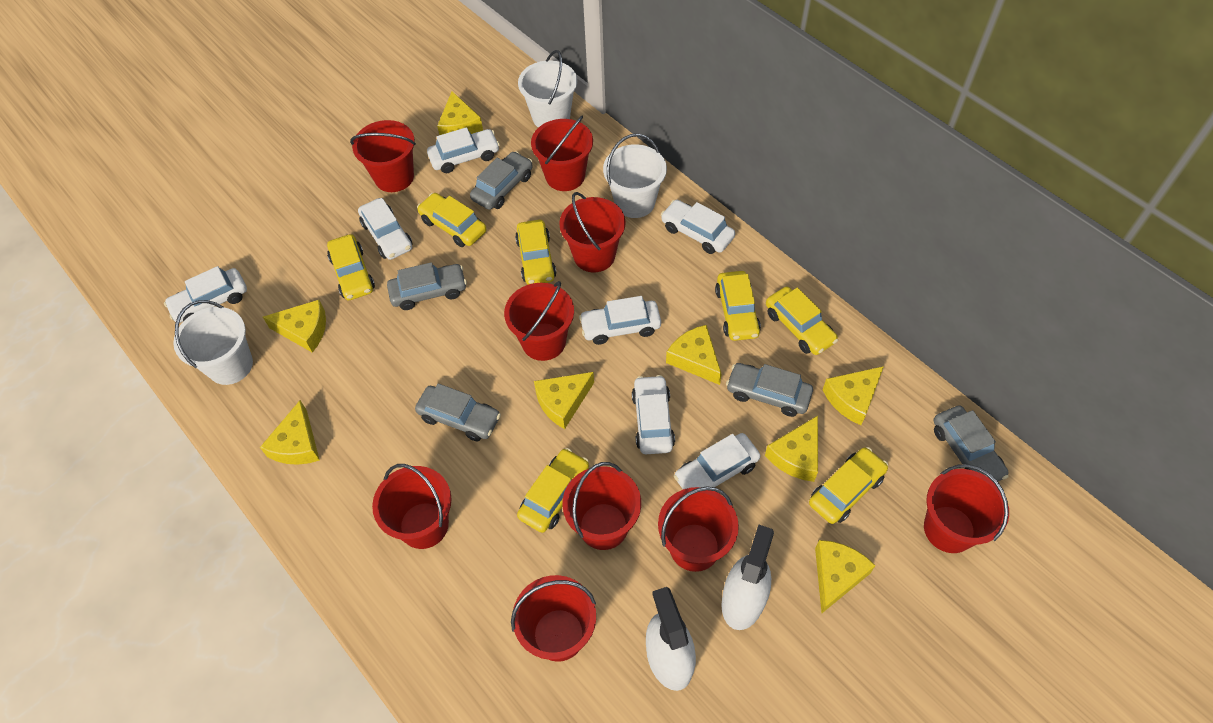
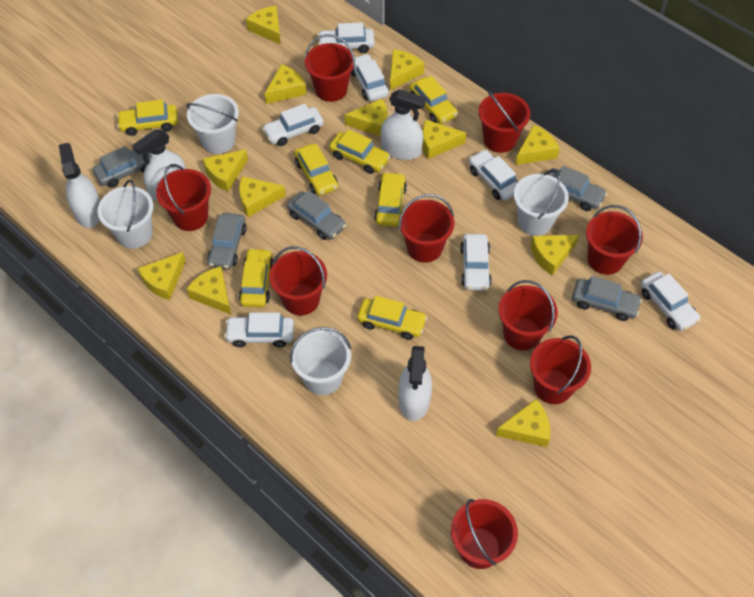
white bucket: [173,300,253,385] [518,50,577,128] [603,134,667,218] = 3 -> [98,180,153,249] [187,94,239,154] [290,327,352,395] [514,170,569,236] = 4
white spray bottle: [646,587,696,691] [721,525,774,630] = 2 -> [59,143,100,228] [132,129,186,201] [381,89,426,160] [398,346,432,421] = 4
yellow cheese: [260,400,320,465] [263,300,326,353] [437,91,483,135] [534,372,594,429] [666,325,722,385] [765,416,818,482] [815,540,876,613] [823,366,884,425] = 8 -> [137,252,186,300] [187,266,231,315] [203,149,248,191] [239,176,286,217] [246,6,281,45] [265,64,306,104] [345,99,388,136] [390,50,424,90] [422,120,466,159] [496,399,550,447] [515,125,560,165] [530,235,579,276] = 12

